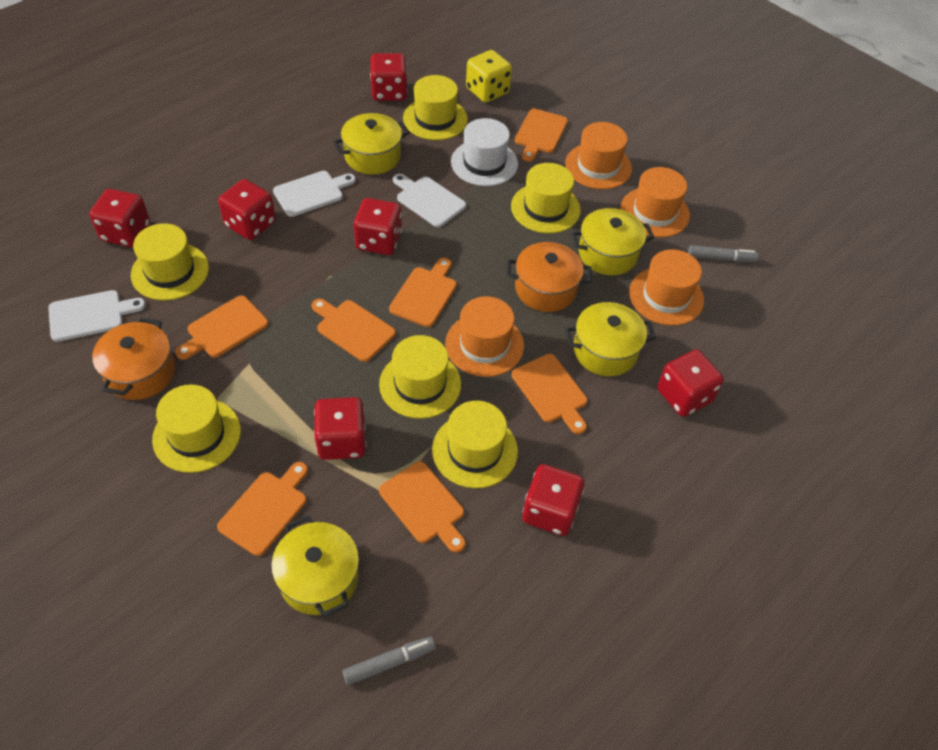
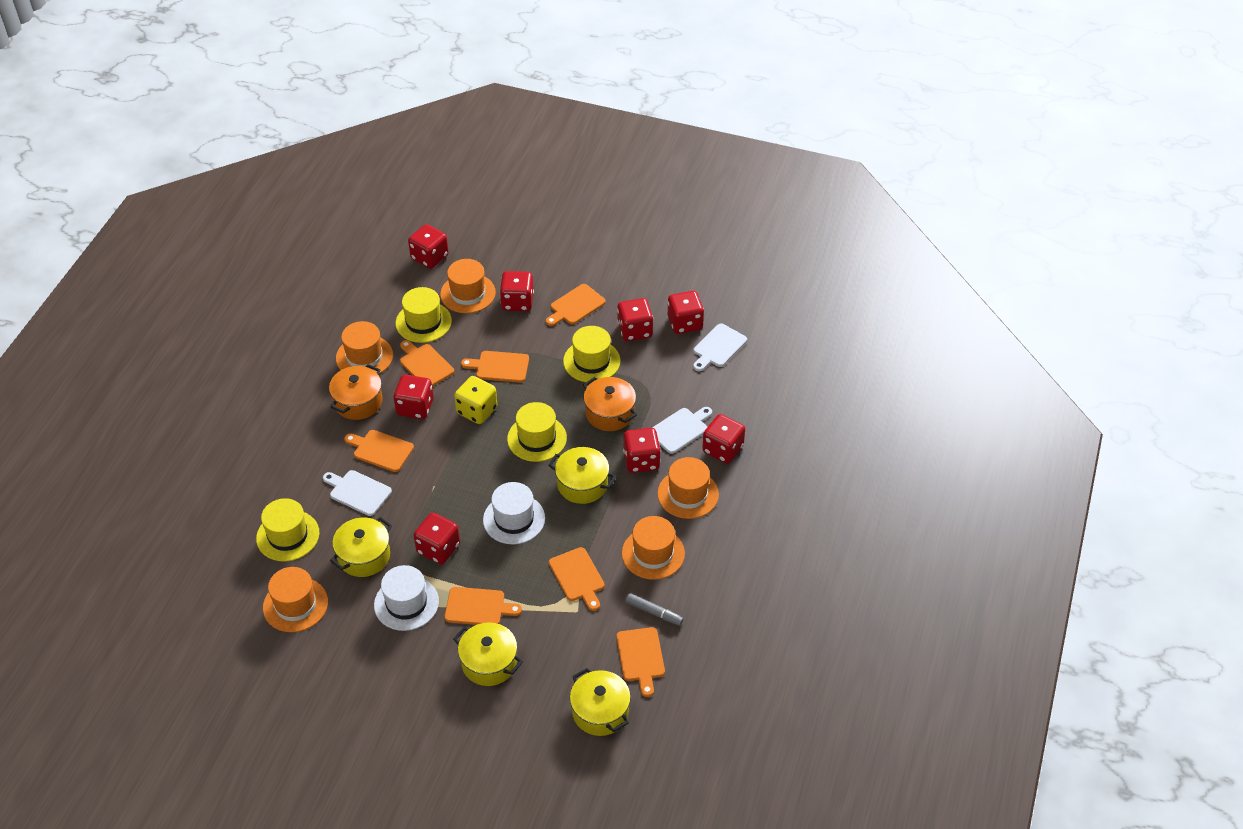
grey marker: [342,636,436,685] [688,245,758,262] = 2 -> [626,593,683,626] = 1
orange hat: [445,296,524,377] [565,122,632,189] [620,167,690,237] [629,249,704,326] = 4 -> [263,567,328,632] [336,321,393,374] [440,259,496,313] [622,516,685,580] [657,457,719,519] = 5
red dice: [89,189,150,247] [218,179,276,240] [314,397,367,460] [354,198,402,255] [370,53,408,101] [522,464,585,536] [657,350,724,417] = 7 -> [394,375,434,419] [408,224,449,269] [414,513,460,564] [500,271,534,311] [617,298,653,341] [623,428,661,473] [668,291,704,334] [702,414,745,464] = 8
white hat: [451,118,518,186] = 1 -> [374,565,439,631] [483,482,545,545] = 2
yellow hat: [131,223,209,300] [152,384,241,473] [379,335,461,419] [403,75,468,140] [432,401,518,488] [511,163,581,233] = 6 -> [256,498,319,561] [396,287,452,343] [507,402,567,462] [563,326,621,383] = 4

